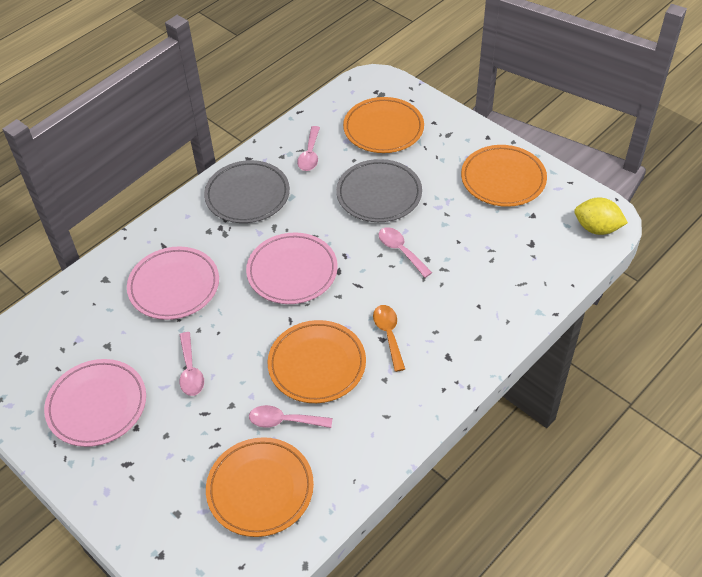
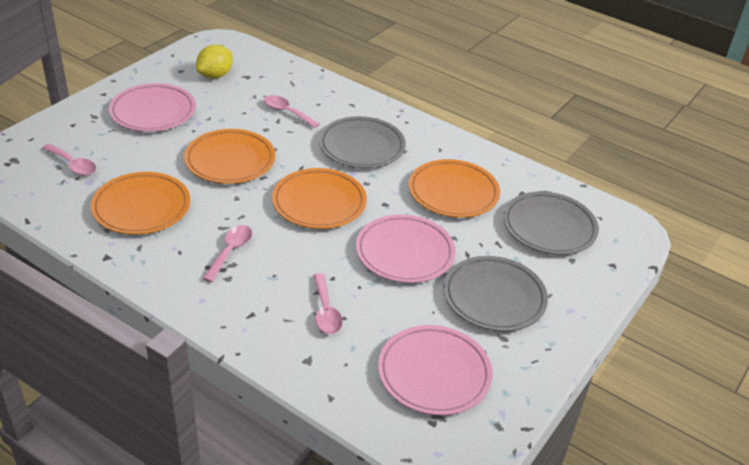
grey plate: [204,160,290,223] [336,159,422,222] = 2 -> [319,116,406,168] [444,256,548,331] [503,191,599,255] = 3
orange spoon: [373,305,405,372] = 1 -> none = 0

